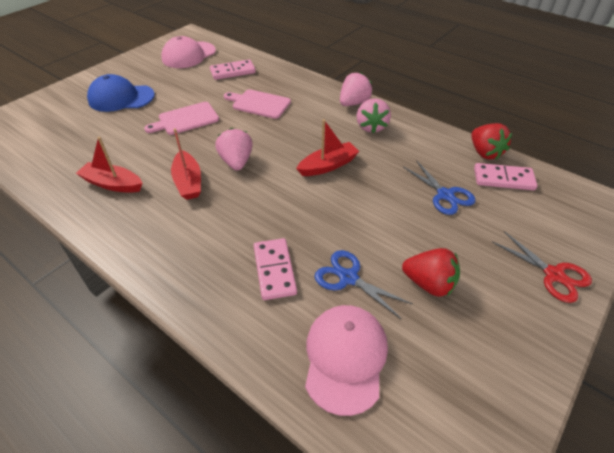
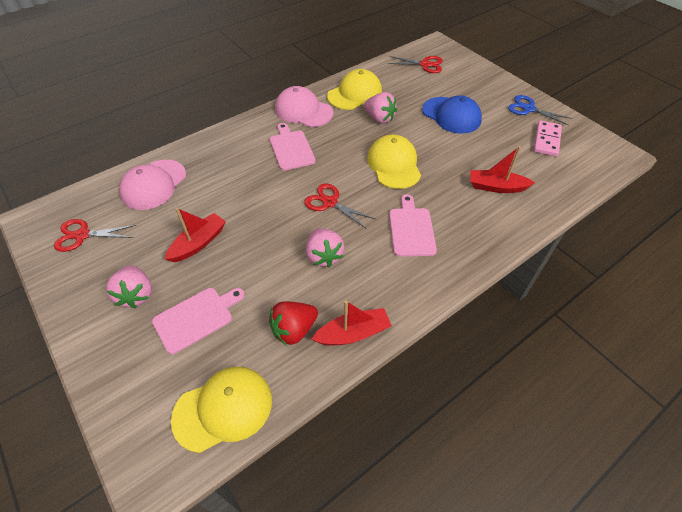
blue scissors: [314,250,412,319] [403,160,476,215] = 2 -> [508,95,572,125] = 1
pink cutting board: [144,102,219,135] [224,89,291,119] = 2 -> [152,288,245,354] [270,123,316,171] [389,194,437,256] = 3
pink domino: [210,59,256,80] [254,238,297,300] [474,163,537,190] = 3 -> [534,120,562,157] = 1
red scissors: [492,231,592,303] = 1 -> [54,219,136,252] [304,184,375,228] [388,56,443,73] = 3
red strawberry: [402,248,460,297] [471,123,512,160] = 2 -> [269,301,318,345] = 1
yellow cap: none = 0 -> [171,367,272,453] [327,69,382,110] [367,135,421,189] = 3

